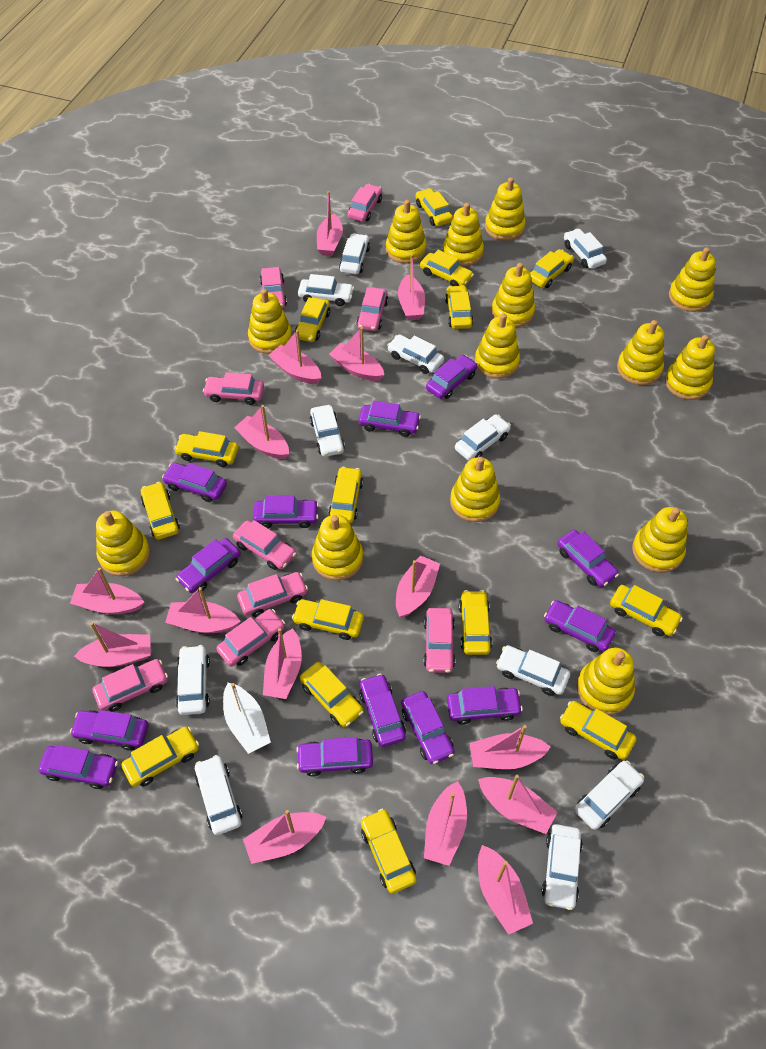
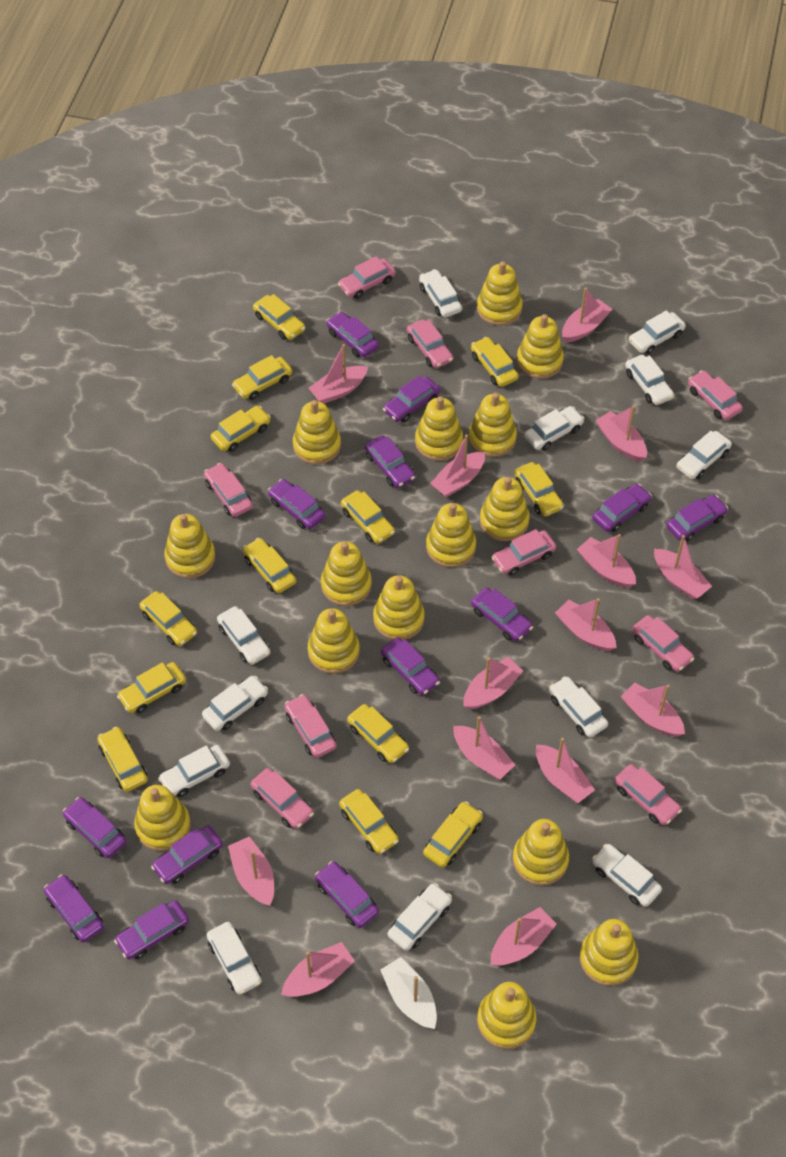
pink boat: [70,568,144,614] [74,622,151,667] [165,587,241,633] [234,405,289,459] [243,810,326,864] [263,628,302,699] [268,330,321,384] [317,191,343,256] [329,327,384,381] [396,555,440,618] [398,254,425,320] [424,781,467,866] [469,725,551,769] [478,775,558,834] [478,845,533,935] = 15 -> [228,836,274,906] [281,942,355,997] [309,344,368,404] [430,434,485,497] [453,716,515,780] [463,657,523,709] [490,907,557,966] [536,738,595,803] [555,598,616,651] [562,287,612,342] [577,534,636,588] [595,405,647,462] [621,683,685,737] [654,535,712,599] = 14
white car: [176,645,210,715] [195,755,242,835] [298,274,354,306] [310,405,345,457] [339,233,370,274] [387,334,444,374] [455,415,511,460] [496,645,570,696] [541,824,583,910] [564,228,607,269] [575,761,644,830] = 11 -> [158,745,230,797] [202,676,268,731] [207,922,262,995] [217,606,270,665] [388,883,452,951] [419,269,462,318] [524,406,584,451] [549,676,608,738] [592,844,662,907] [625,355,674,405] [629,310,686,354] [677,431,732,479] = 12
yellow car: [121,727,199,787] [141,482,180,540] [174,431,239,467] [292,599,364,640] [295,297,330,342] [300,662,363,727] [328,467,363,523] [361,809,417,894] [416,188,453,226] [420,250,474,286] [445,285,474,329] [459,590,492,655] [530,249,574,288] [560,701,636,760] [610,585,683,636] = 15 -> [97,727,148,792] [117,662,186,713] [139,591,197,646] [211,406,271,452] [232,355,292,400] [243,538,296,593] [253,294,305,340] [339,789,399,854] [341,490,395,544] [347,704,409,763] [423,801,483,868] [471,337,519,387] [514,462,564,517] = 13
yellow stacking toy: [96,511,150,576] [248,289,292,354] [312,515,363,581] [386,200,426,263] [443,203,484,266] [450,457,500,522] [475,313,520,379] [485,177,526,241] [492,263,535,327] [577,647,635,715] [617,320,664,385] [632,507,687,573] [665,335,715,400] [669,247,716,312] = 14 -> [134,785,191,851] [164,514,215,578] [293,400,341,465] [308,608,360,674] [321,541,372,606] [373,575,425,640] [415,396,463,461] [426,503,476,568] [469,392,517,457] [477,261,523,326] [477,982,537,1049] [480,477,530,541] [513,819,569,885] [517,314,564,379] [580,919,638,986] = 15

